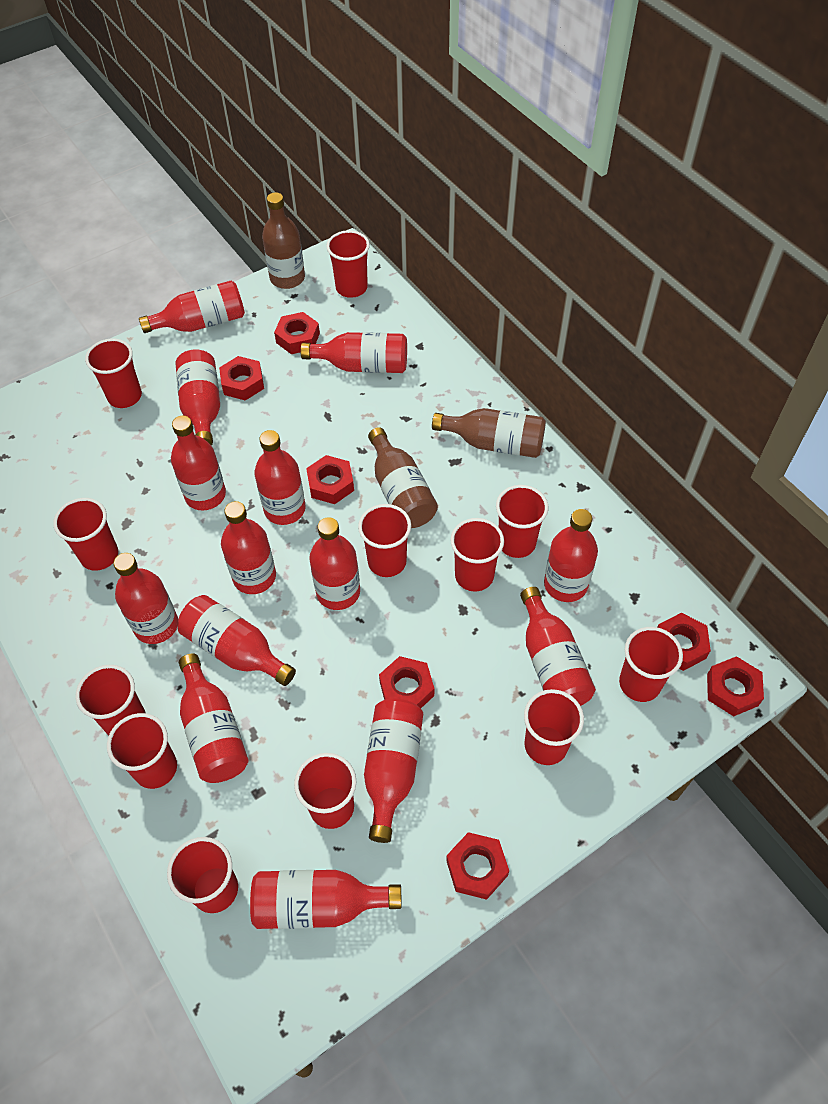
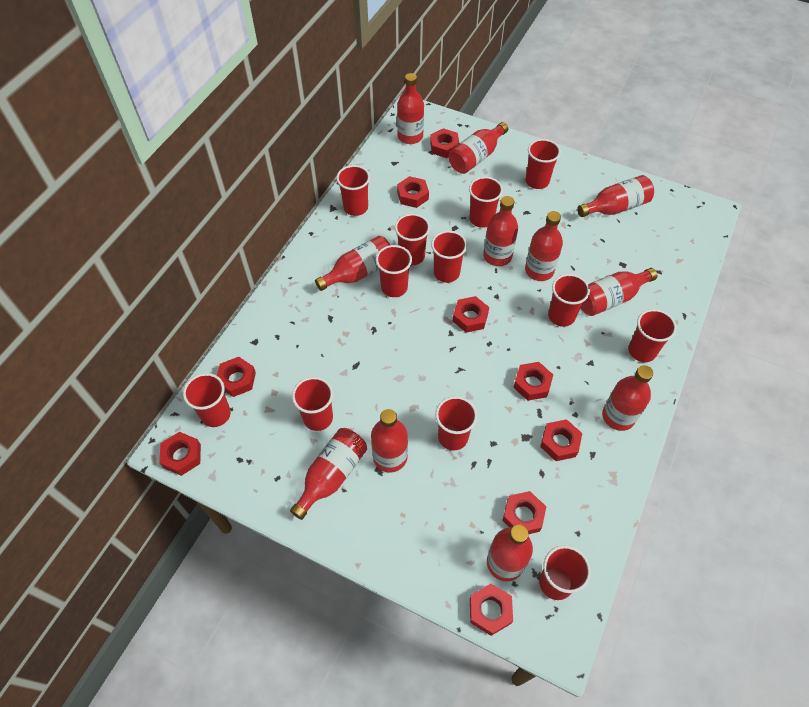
brown bottle: [262,192,305,289] [368,427,438,528] [432,408,546,458] = 3 -> none = 0
red bottle: [113,553,178,644] [139,281,245,333] [171,416,226,510] [176,350,220,446] [178,595,296,686] [179,653,249,783] [221,501,276,594] [250,870,402,929] [254,430,306,525] [300,332,407,373] [309,517,360,610] [364,699,423,843] [520,587,596,706] [544,509,598,602] = 14 -> [290,428,367,520] [315,236,390,291] [371,409,408,473] [397,73,424,144] [449,122,508,174] [483,196,518,266] [487,524,533,582] [525,211,563,281] [577,175,654,217] [581,268,657,316] [602,365,653,431] = 11
red nut: [219,356,264,401] [274,312,320,354] [306,455,354,504] [379,656,434,709] [446,832,509,900] [657,613,711,671] [707,656,764,716] = 7 -> [159,432,201,476] [217,357,256,397] [397,176,429,208] [430,128,459,158] [453,296,489,333] [470,584,513,636] [502,491,546,534] [513,362,553,401] [540,419,582,461] = 9

